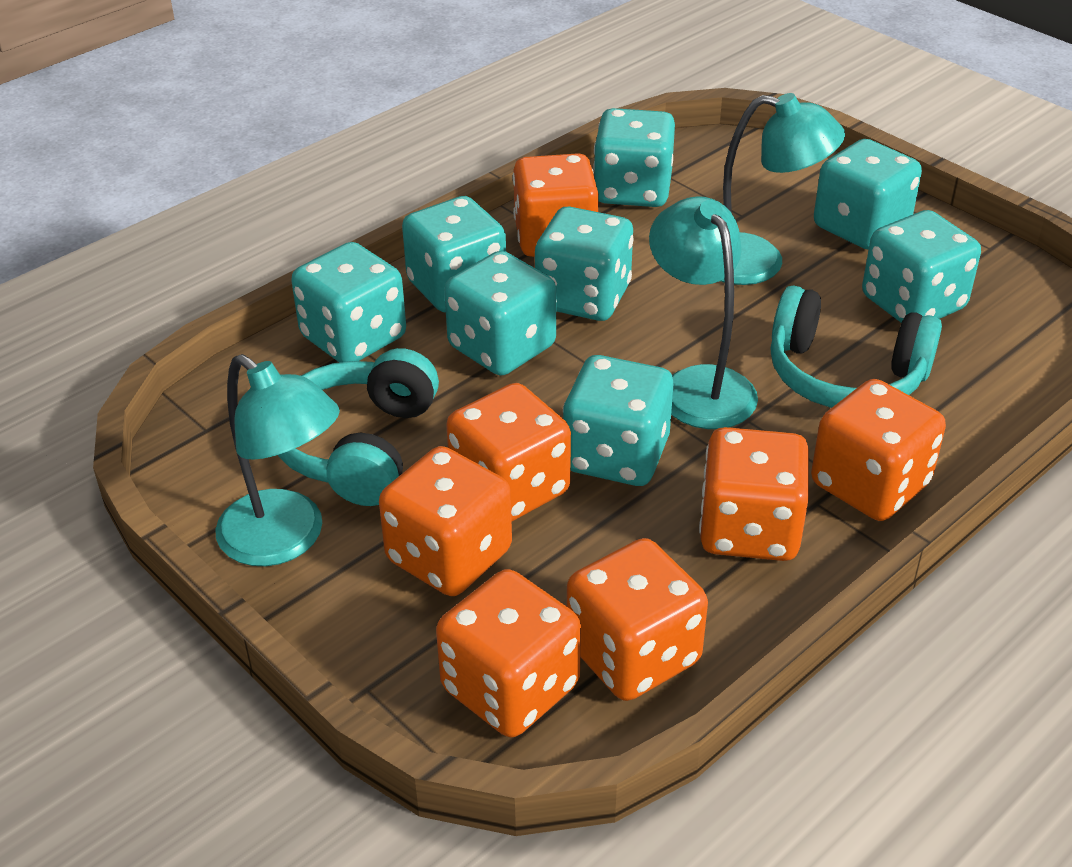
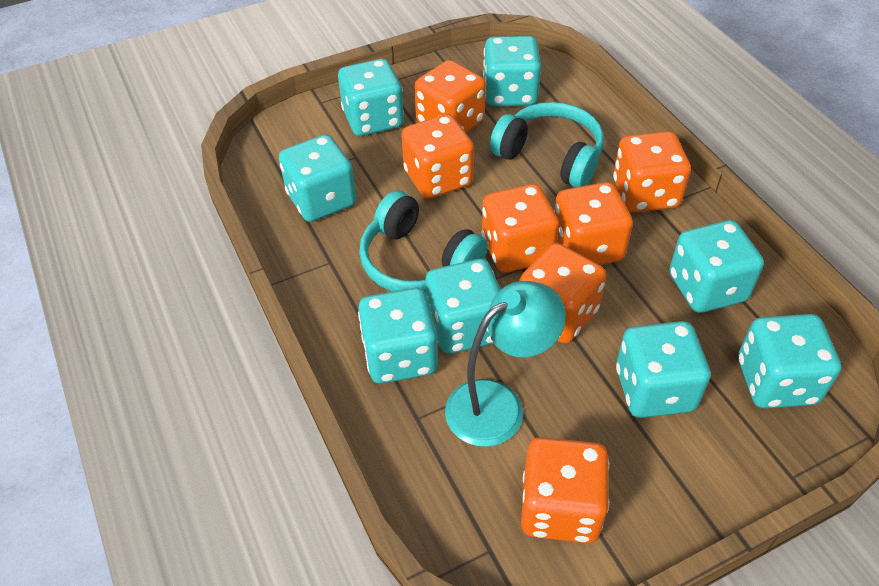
turquoise lamp: [215,354,340,566] [649,196,758,429] [721,93,845,285] = 3 -> [445,281,566,447] = 1

